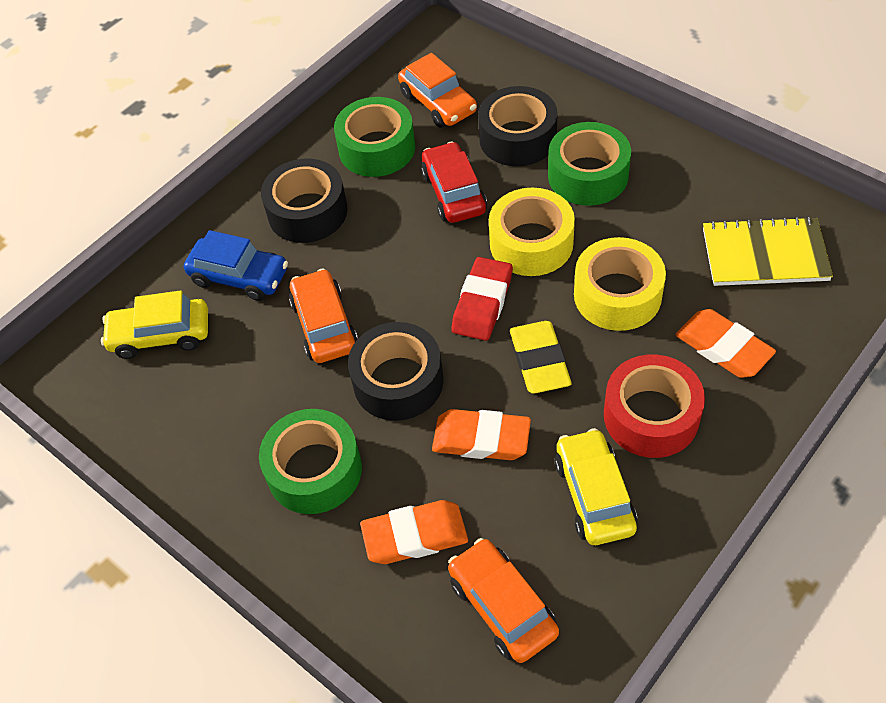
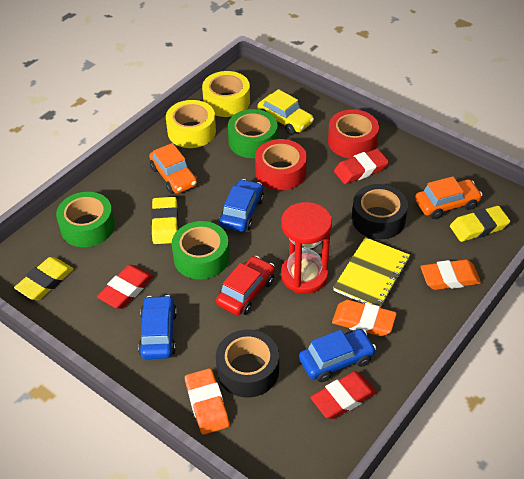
black tape: [261,159,348,243] [348,322,443,421] [478,86,558,166] = 3 -> [216,329,279,398] [352,184,408,239] = 2
blue car: [184,230,288,301] = 1 -> [138,295,177,359] [219,179,264,232] [299,329,376,382] = 3
orange car: [289,269,358,363] [398,53,477,128] [448,538,559,663] = 3 -> [149,143,197,194] [415,176,483,219] = 2
red eraser: [451,257,513,341] = 1 -> [97,265,154,309] [310,371,377,419] [334,149,389,184] = 3
red hourglass: none = 0 -> [281,202,332,294] = 1
red tape: [604,354,705,458] = 1 -> [255,139,307,191] [328,109,379,158] = 2
yellow car: [101,290,208,359] [555,428,637,545] = 2 -> [258,89,314,135] = 1
yellow eraser: [510,321,571,394] = 1 -> [14,257,74,300] [151,197,178,244] [450,206,510,242] = 3

